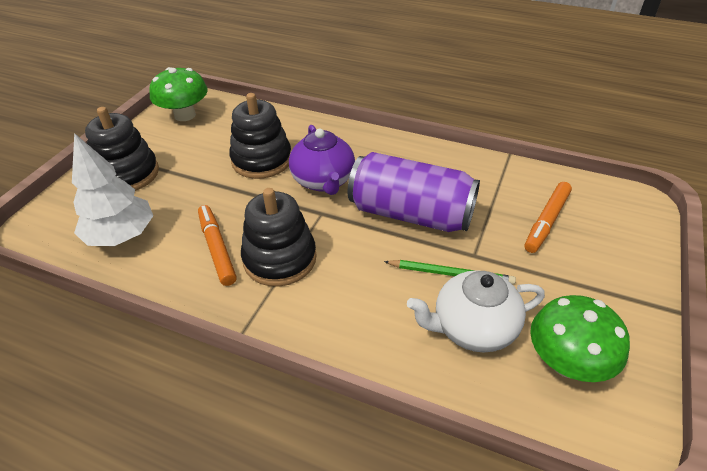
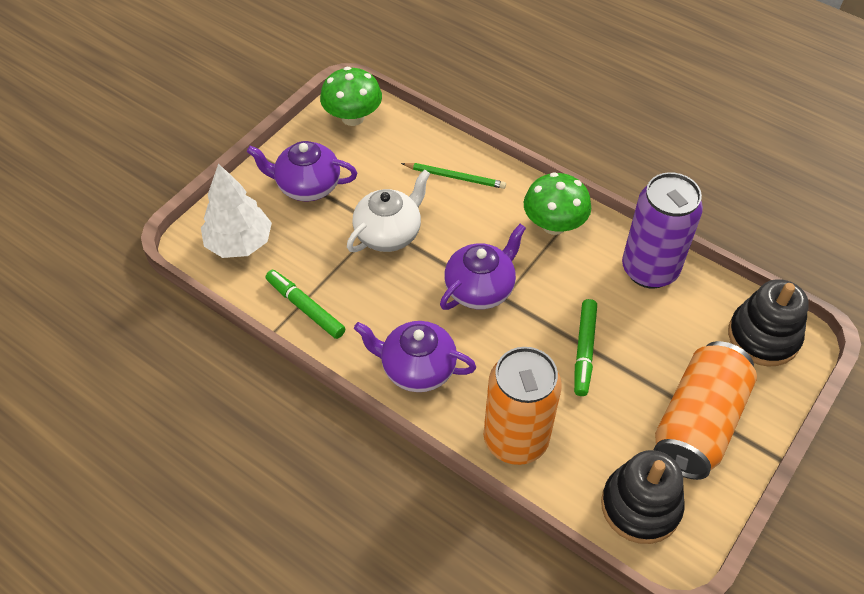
black stacking toy: [85,107,159,191] [229,93,291,179] [241,188,317,286] = 3 -> [601,450,684,544] [728,279,809,366] = 2
green marker: none = 0 -> [266,270,345,339] [574,299,597,396] = 2
orange can: none = 0 -> [484,347,561,465] [654,341,757,480] = 2
orange marker: [198,205,237,286] [525,182,572,253] = 2 -> none = 0
purple teapot: [289,125,355,195] = 1 -> [247,141,357,201] [354,321,476,392] [440,224,526,310] = 3

